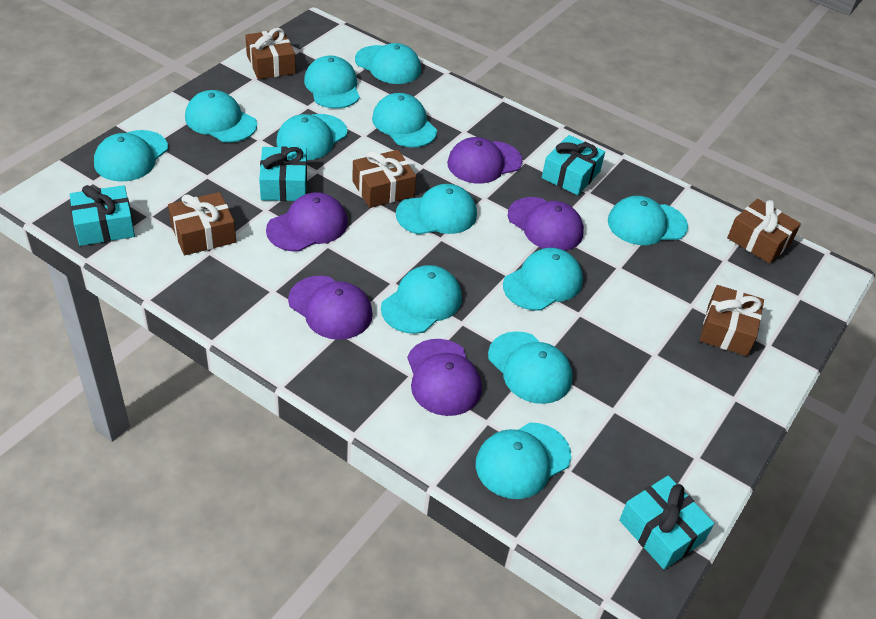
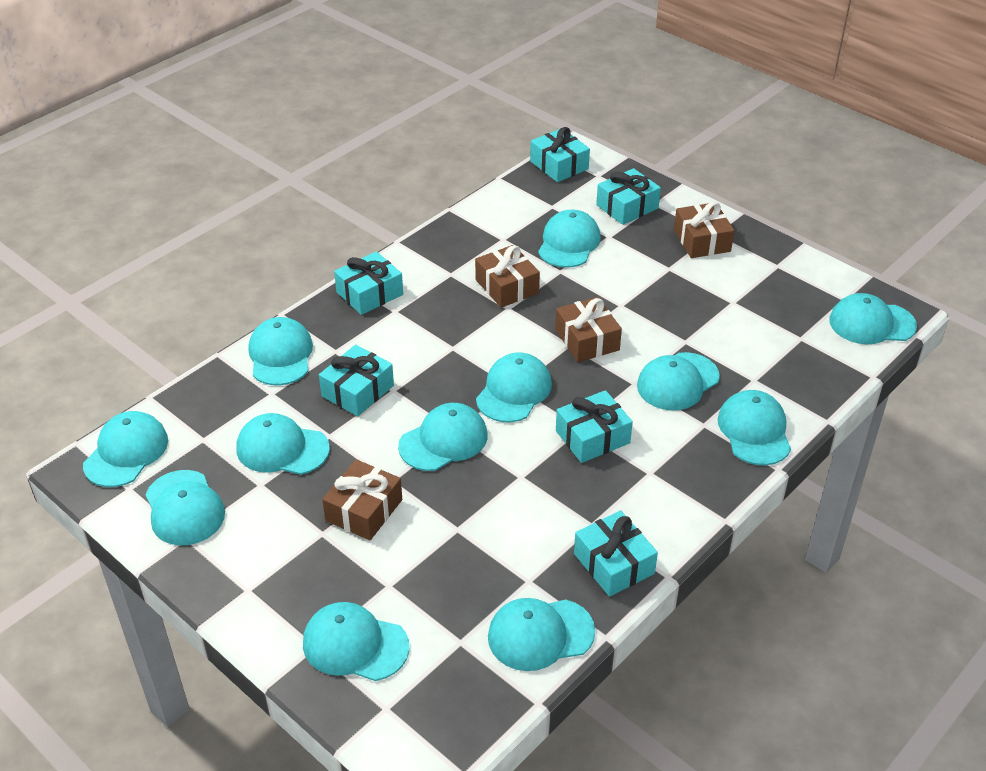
brown gift: [168,192,236,255] [245,28,296,79] [352,150,416,208] [700,285,764,356] [727,199,801,264] = 5 -> [322,459,402,540] [475,245,540,308] [555,297,622,362] [674,202,734,258] = 4
purple cap: [266,192,348,252] [288,276,373,340] [407,339,482,416] [447,137,522,184] [508,197,584,251] = 5 -> none = 0
turquoise gift: [69,185,135,246] [259,146,307,201] [542,135,605,195] [619,476,715,570] = 4 -> [319,345,394,416] [334,251,403,315] [530,127,590,182] [556,390,633,463] [574,510,658,597] [596,168,661,225] = 6

